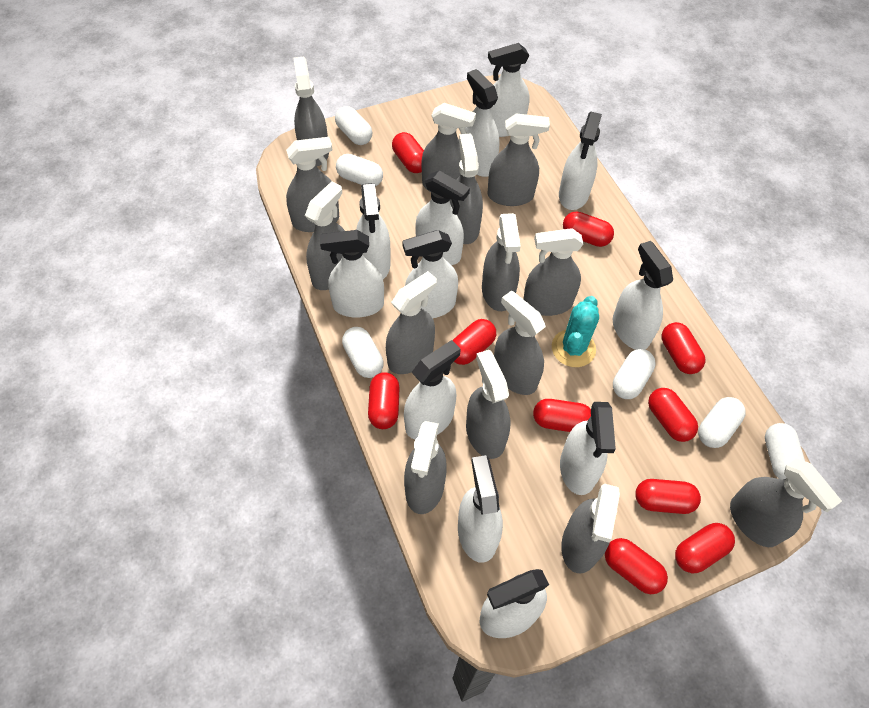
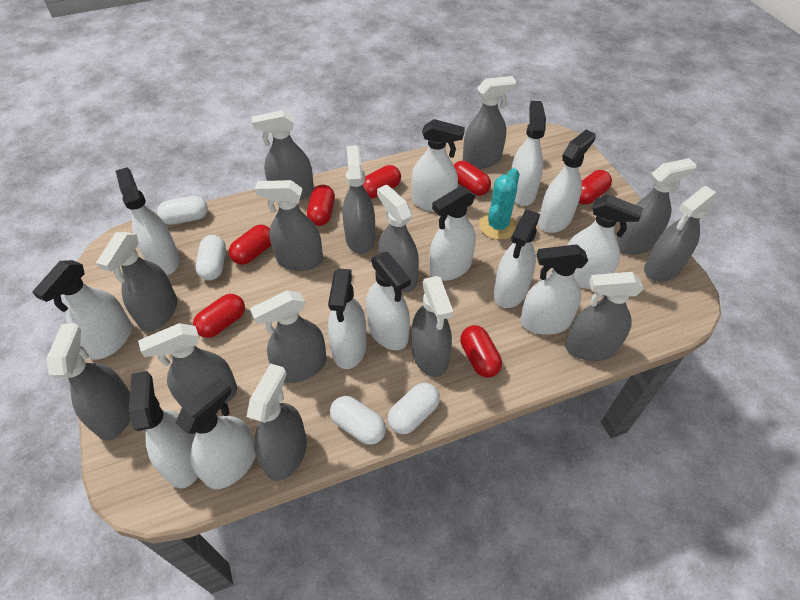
red capsule: [368,372,400,429] [392,132,424,173] [453,319,496,365] [533,399,591,432] [563,211,614,247] [605,538,668,594] [635,479,701,514] [648,388,698,442] [661,322,705,374] [675,523,735,573] = 10 -> [193,294,245,338] [229,225,271,265] [307,185,335,226] [363,165,401,199] [454,161,491,196] [460,325,502,378] [579,170,612,205] = 7
white capsule: [335,106,372,145] [336,154,383,187] [342,327,384,378] [613,349,656,399] [698,397,746,448] [765,423,805,479] = 6 -> [157,196,208,225] [196,235,226,280] [330,396,386,445] [388,382,440,434] = 4
white spray bottle: [320,230,384,318] [356,183,391,279] [402,230,458,318] [404,340,461,439] [415,170,470,265] [458,455,503,563] [465,69,499,177] [479,569,549,638] [488,43,530,137] [559,112,602,210] [560,402,616,495] [613,241,673,350] = 12 -> [32,260,132,360] [116,167,180,275] [129,371,198,488] [176,378,256,489] [328,269,367,369] [366,252,411,350] [412,119,465,212] [429,186,476,281] [494,210,540,308] [511,101,546,206] [520,245,588,335] [538,129,596,233] [568,194,643,289] = 13

